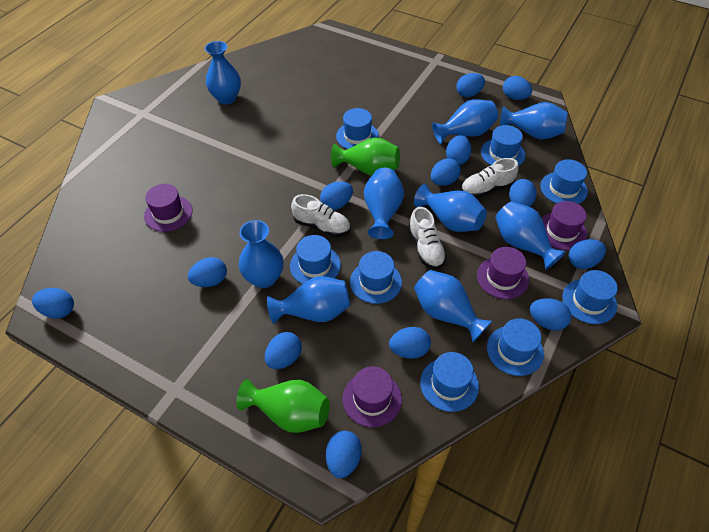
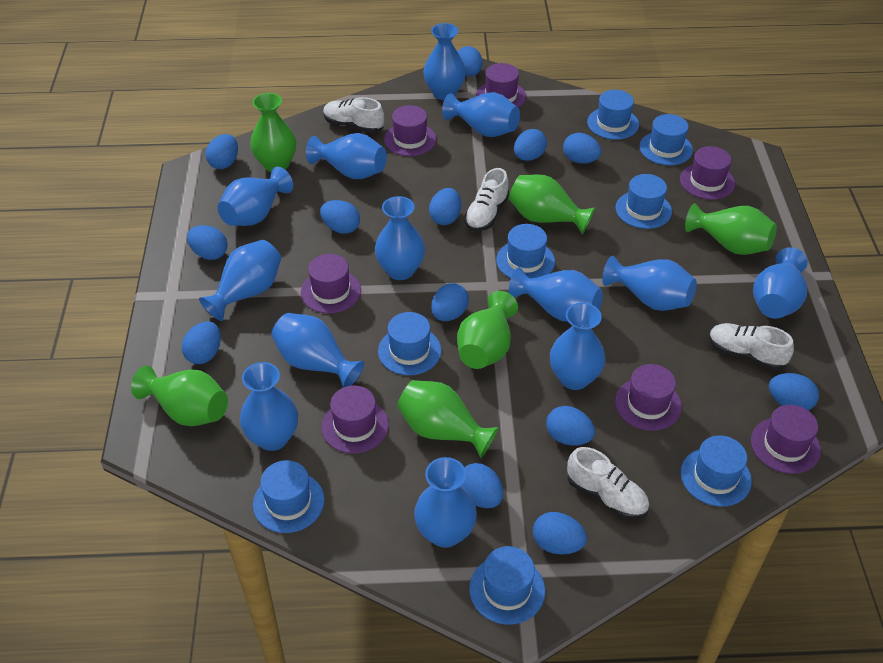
blue vase: [205,41,241,104] [239,220,284,288] [267,276,350,324] [364,168,404,239] [414,184,487,232] [414,270,492,342] [432,99,498,144] [495,201,566,270] [500,102,568,139] = 9 -> [199,240,281,321] [218,167,293,226] [240,362,298,451] [271,313,364,388] [306,133,387,179] [375,196,425,280] [414,457,477,548] [423,23,466,100] [442,92,520,137] [509,267,603,322] [550,303,605,390] [602,256,697,311] [753,247,808,319] = 13
green vase: [236,379,330,433] [331,137,400,176] = 2 -> [131,366,228,426] [250,93,296,172] [397,380,499,458] [457,291,518,369] [509,175,595,234] [685,203,777,255] = 6
purple hat: [144,184,192,232] [343,367,402,427] [477,247,529,299] [542,201,587,250] = 4 -> [301,254,361,314] [321,386,389,454] [384,105,436,156] [476,63,526,108] [615,364,682,431] [680,146,735,200] [751,405,821,474] = 7
white shoe: [291,194,350,237] [408,207,447,269] [461,158,518,198] = 3 -> [323,97,384,133] [464,168,509,231] [567,447,649,519] [709,323,794,370] = 4

